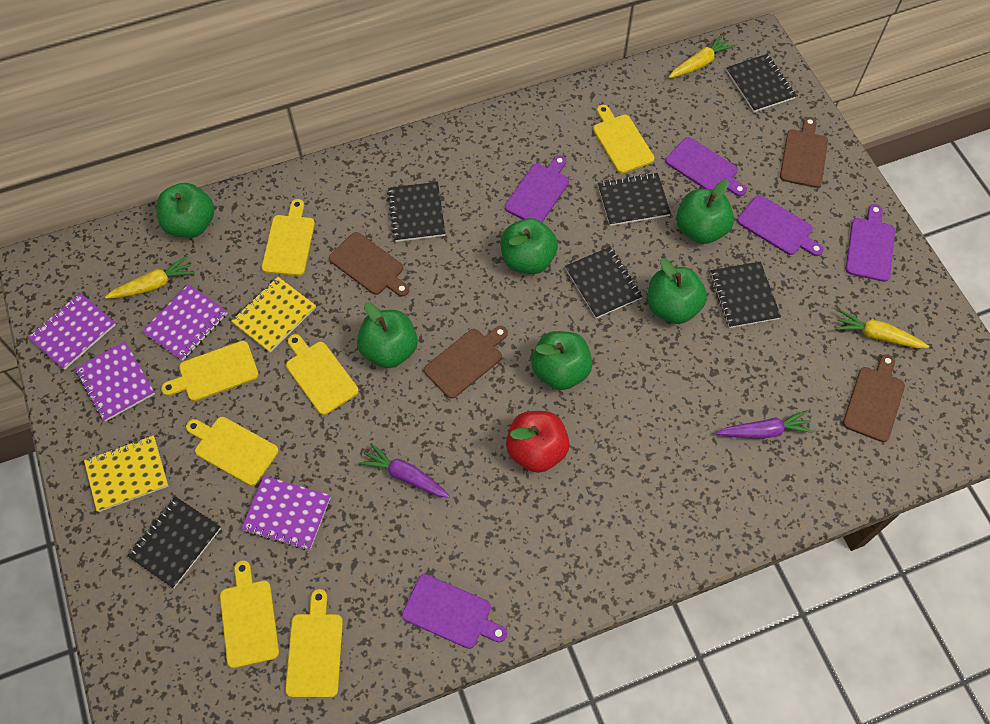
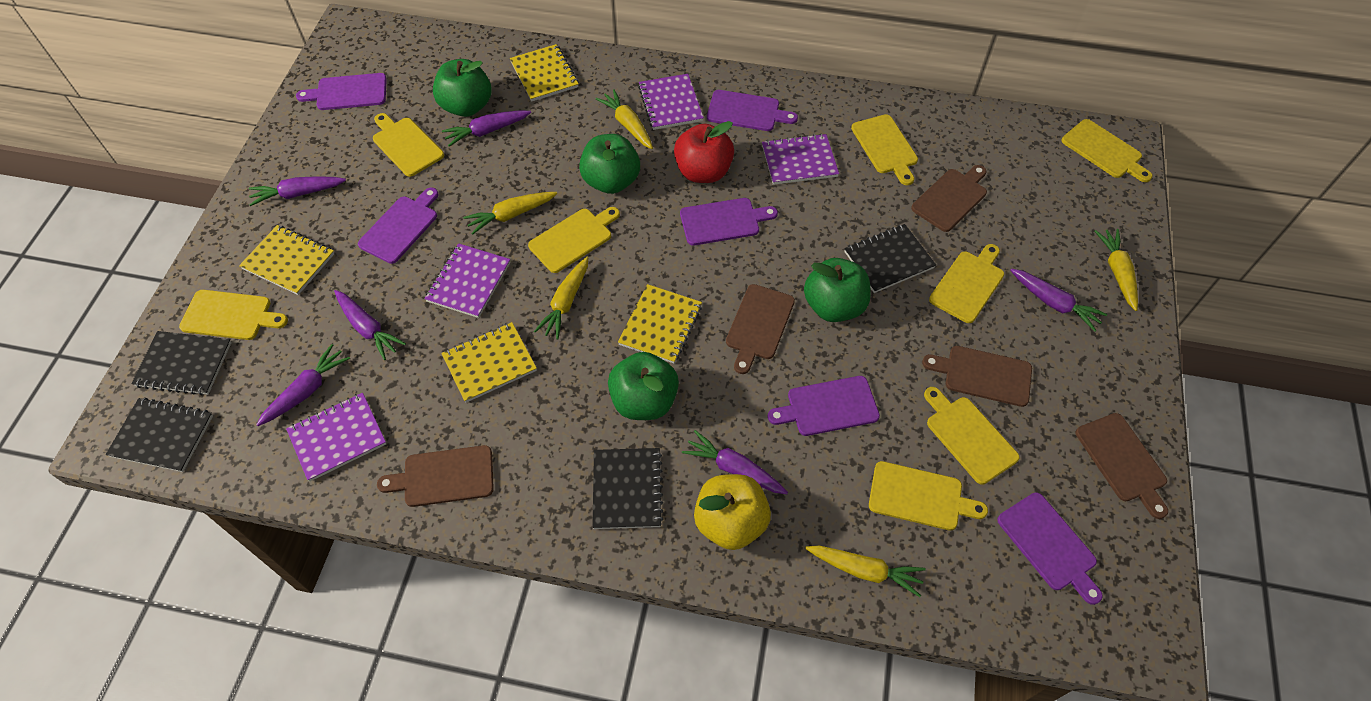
black notebook: [127,497,221,588] [387,182,446,242] [565,246,642,318] [598,172,671,226] [710,261,781,328] [726,54,796,112] = 6 -> [106,398,213,472] [131,331,232,395] [592,448,663,529] [844,224,936,293] = 4
brown cutting board: [329,232,409,297] [424,326,508,399] [780,117,828,188] [843,354,905,442] = 4 -> [377,445,494,507] [726,284,795,374] [911,165,987,232] [922,346,1032,407] [1076,413,1168,519] = 5
green apple: [156,183,214,238] [357,302,418,368] [501,218,558,274] [531,331,593,390] [647,259,707,324] [676,180,734,244] = 6 -> [433,59,492,117] [579,134,640,194] [608,352,679,420] [804,258,871,322] = 4
purple carrot: [359,443,450,498] [716,410,814,439] = 2 -> [249,176,346,206] [256,344,350,426] [334,290,406,360] [442,110,531,147] [682,430,788,494] [1010,268,1107,332] = 6
purple cutting board: [402,574,507,649] [505,155,569,222] [665,137,747,196] [737,195,824,256] [846,204,895,282] = 5 -> [296,73,387,110] [358,187,438,264] [680,198,778,245] [707,90,798,131] [768,376,880,436] [997,493,1103,605] = 6
yellow apple: none = 0 -> [694,474,771,550] = 1
yellow carrot: [105,256,195,299] [669,34,735,78] [835,310,929,348] = 3 -> [463,192,557,235] [534,257,588,339] [596,89,653,149] [805,546,926,597] [1094,229,1138,311] = 5
yellow cutting board: [161,341,259,401] [186,417,279,486] [220,560,279,668] [262,199,315,276] [285,589,343,698] [286,334,359,415] [593,105,654,173] = 7 -> [179,290,288,340] [373,113,444,177] [528,207,620,273] [851,114,918,185] [869,461,988,530] [924,387,1020,484] [929,244,1004,323] [1062,119,1152,182] = 8
yellow notebook: [84,435,168,512] [231,277,316,352] = 2 -> [239,225,334,295] [441,322,537,403] [510,44,579,102] [618,284,702,363] = 4

